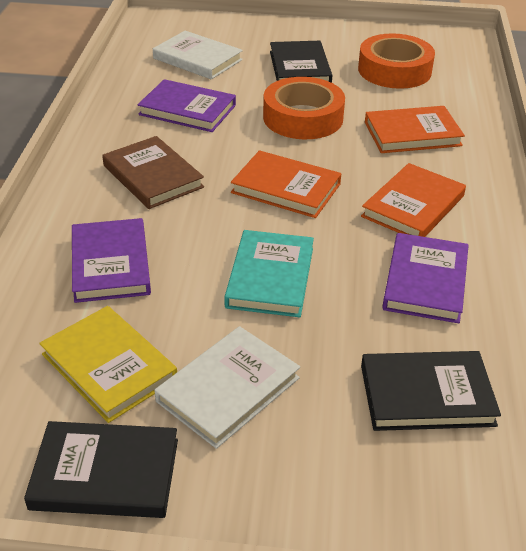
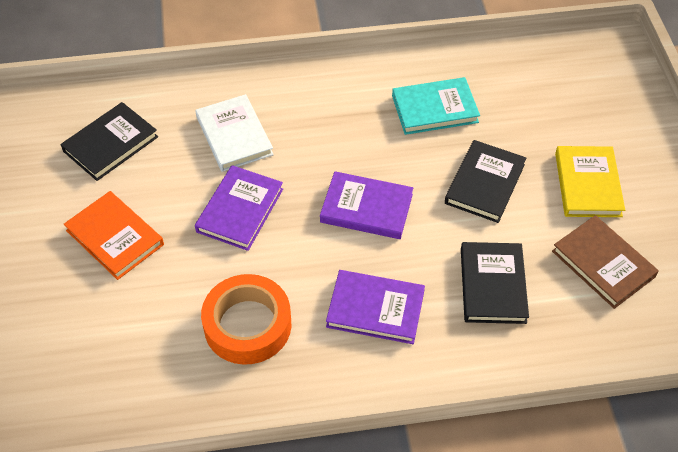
orange book: [231,150,341,218] [361,163,466,237] [365,106,465,153] = 3 -> [64,191,164,280] = 1
orange tape: [263,77,345,139] [358,33,435,89] = 2 -> [201,274,291,365] = 1
white book: [153,31,243,79] [154,326,300,449] = 2 -> [196,94,274,172] = 1

